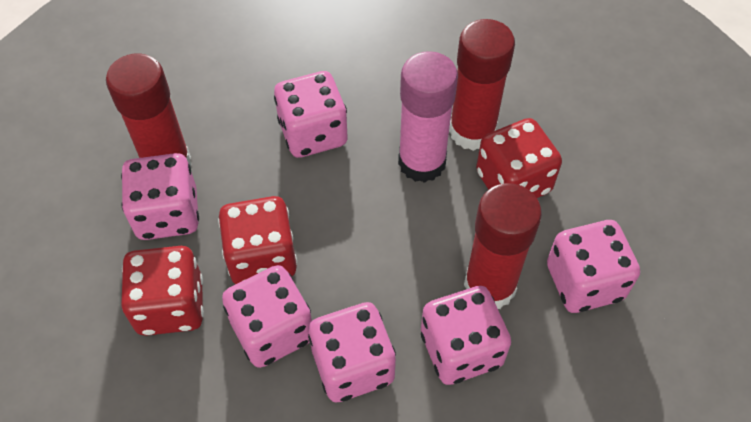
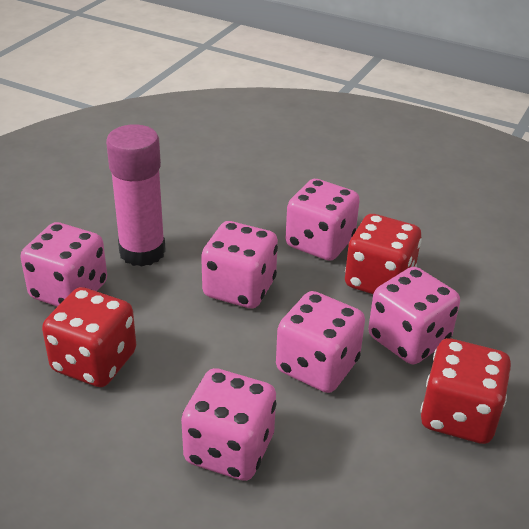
red glue stick: [106,54,192,166] [449,19,515,151] [464,183,542,309] = 3 -> none = 0

